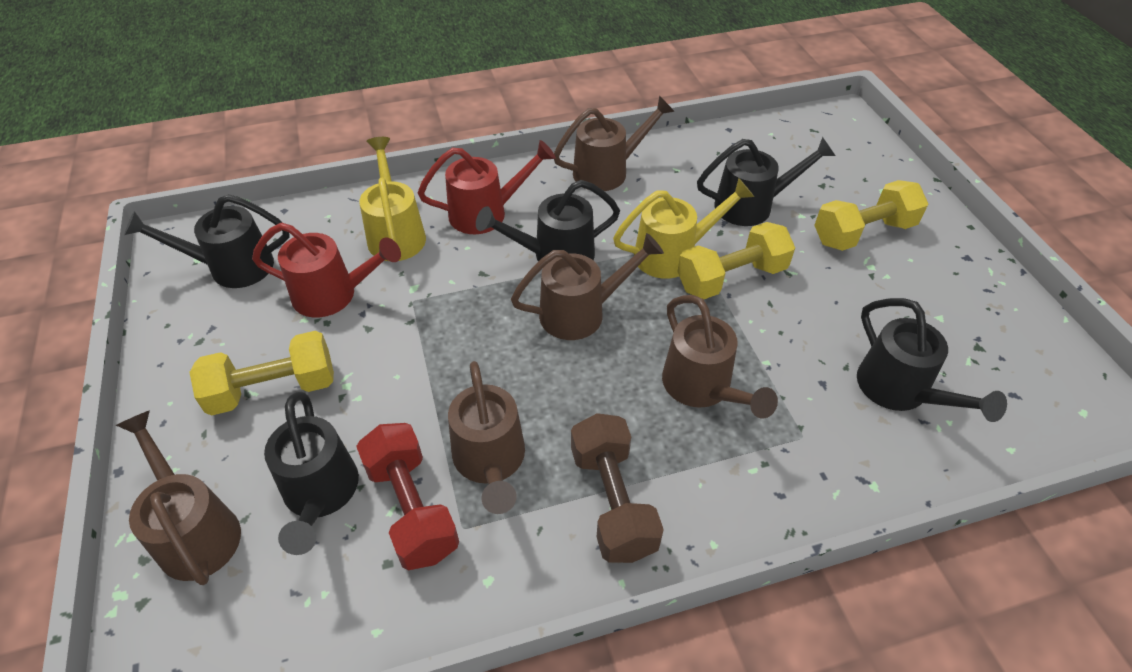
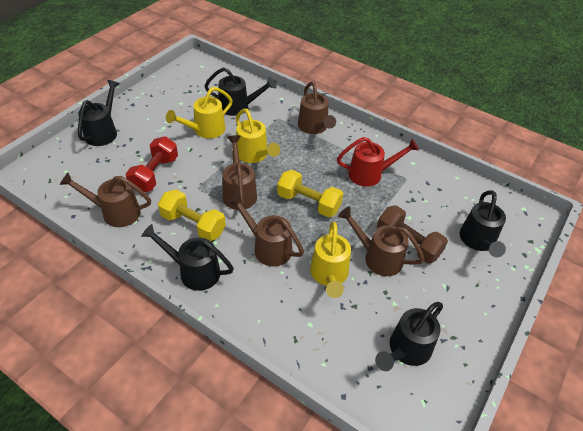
red watering can: [252,223,401,317] [418,140,556,234] = 2 -> [337,137,419,187] = 1
yellow dumbbell: [189,331,334,416] [677,222,795,299] [814,180,928,251] = 3 -> [158,189,226,241] [277,170,343,218] = 2
yellow watering can: [359,137,426,261] [613,178,754,279] = 2 -> [166,87,233,139] [236,109,280,163] [310,221,351,298] = 3

